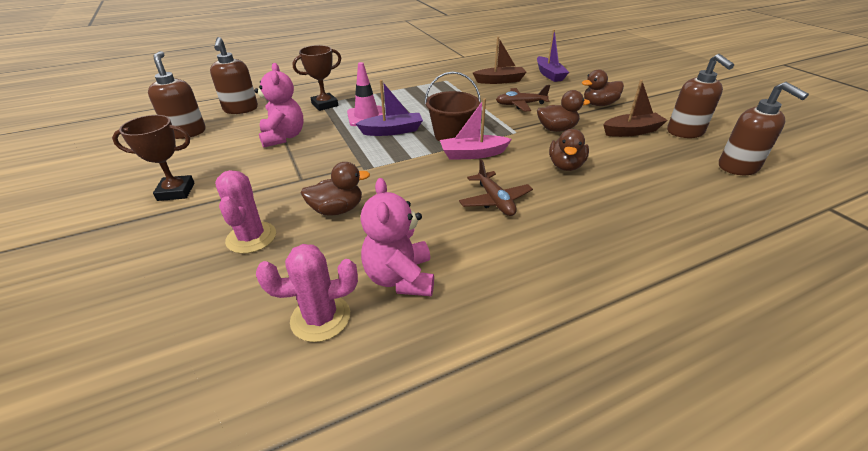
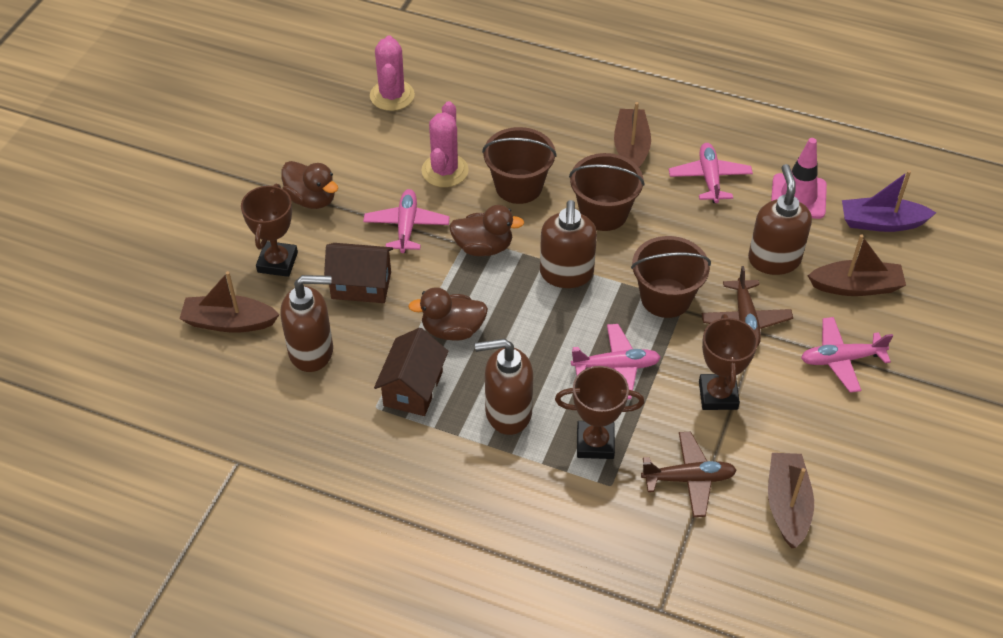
brown boat: [473,37,527,84] [603,80,668,137] = 2 -> [180,271,280,333] [614,102,651,168] [768,453,814,548] [808,234,906,296] = 4
brown bucket: [425,71,481,142] = 1 -> [482,127,557,204] [569,153,645,231] [631,236,711,318] = 3
brown duck: [301,162,370,216] [537,90,590,132] [549,129,589,171] [582,69,624,106] = 4 -> [281,161,338,209] [408,287,488,341] [449,205,524,256] = 3
brown house: none = 0 -> [324,243,393,303] [374,328,448,416] = 2
brown trophy: [112,115,194,201] [293,45,341,111] = 2 -> [241,184,298,277] [555,366,644,459] [699,314,758,410] = 3
pink boat: [440,98,512,160] = 1 -> none = 0
pink plane: none = 0 -> [363,189,450,253] [571,324,661,399] [669,143,753,203] [801,317,893,393] = 4
pink teddy bear: [254,63,304,147] [361,178,434,296] = 2 -> none = 0
purple boat: [356,80,423,136] [537,29,569,82] = 2 -> [842,170,936,232] = 1

